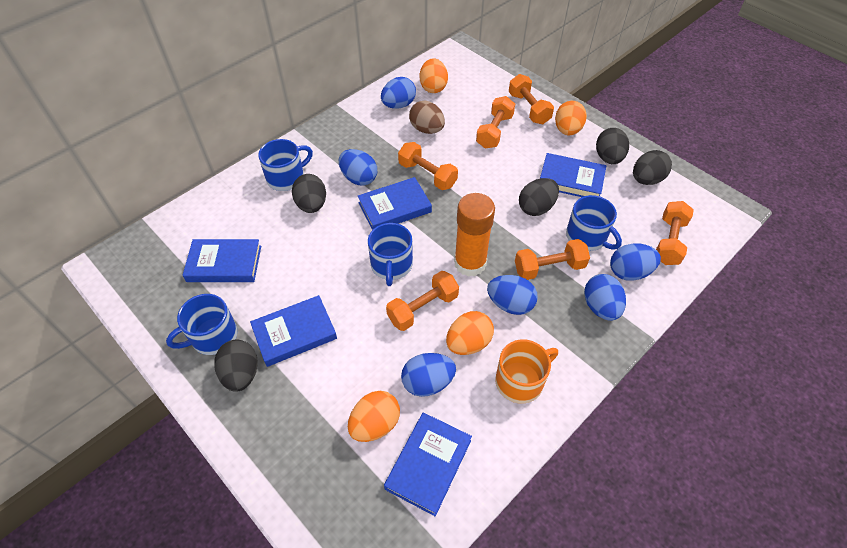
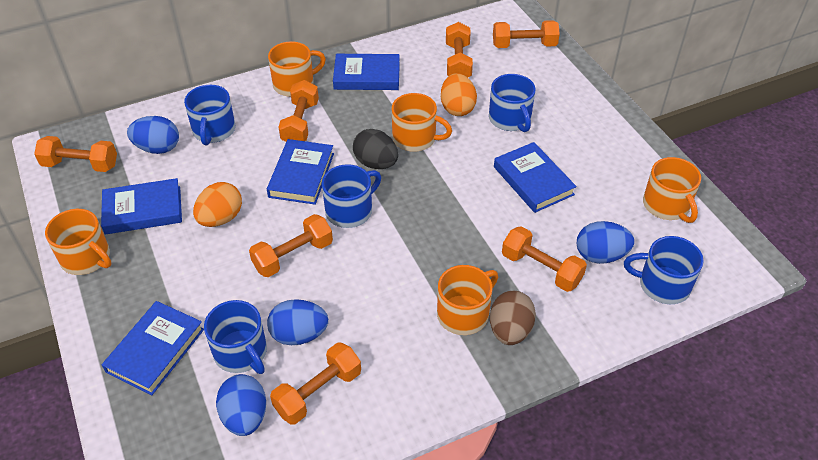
black egg: [215,340,258,392] [292,174,326,213] [519,178,559,216] [596,128,629,164] [633,150,672,185] = 5 -> [353,129,398,169] = 1
blue egg: [339,149,377,186] [381,77,416,109] [401,353,456,397] [487,275,538,315] [584,274,626,321] [610,243,661,281] = 6 -> [127,116,179,154] [216,374,266,436] [267,299,328,345] [577,221,634,264] = 4
blue mug: [166,294,237,355] [258,139,313,191] [368,223,413,286] [566,195,622,251] = 4 -> [184,85,235,145] [204,300,267,374] [322,164,381,228] [489,74,536,132] [624,236,704,304] = 5
orange dumbbell: [386,271,459,331] [398,142,458,190] [476,96,515,149] [509,74,554,124] [515,239,590,280] [656,201,694,265] = 6 -> [34,136,117,172] [249,214,333,277] [270,342,361,424] [279,80,319,142] [446,22,473,77] [493,20,560,48] [502,226,587,292] = 7
orange egg: [348,391,400,442] [420,58,448,93] [446,311,494,355] [555,101,587,135] = 4 -> [193,182,242,227] [441,73,477,116] = 2
orange glue stick: [454,193,495,277] = 1 -> none = 0
orange mug: [495,339,558,404] = 1 -> [45,209,111,275] [268,41,326,97] [392,93,452,152] [437,265,498,335] [643,157,701,223] = 5

